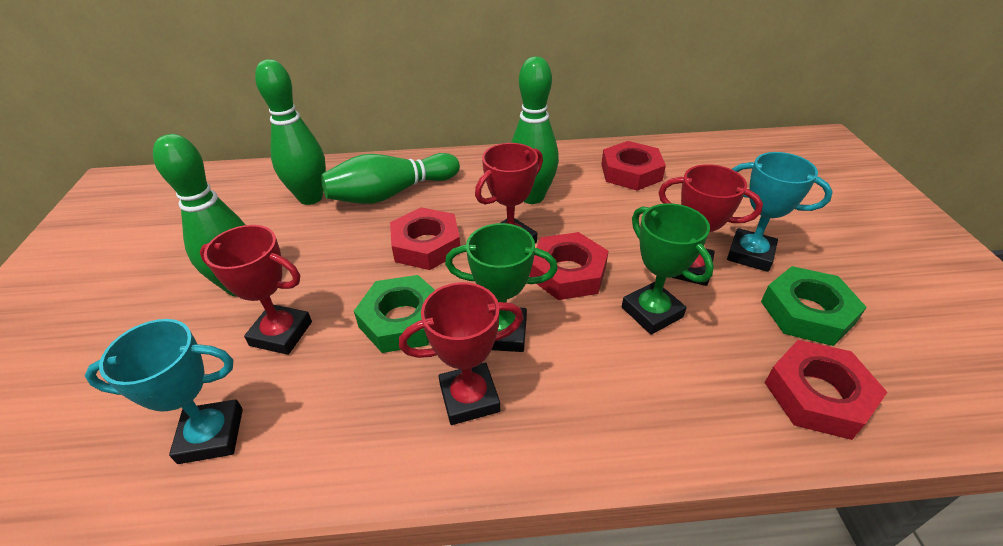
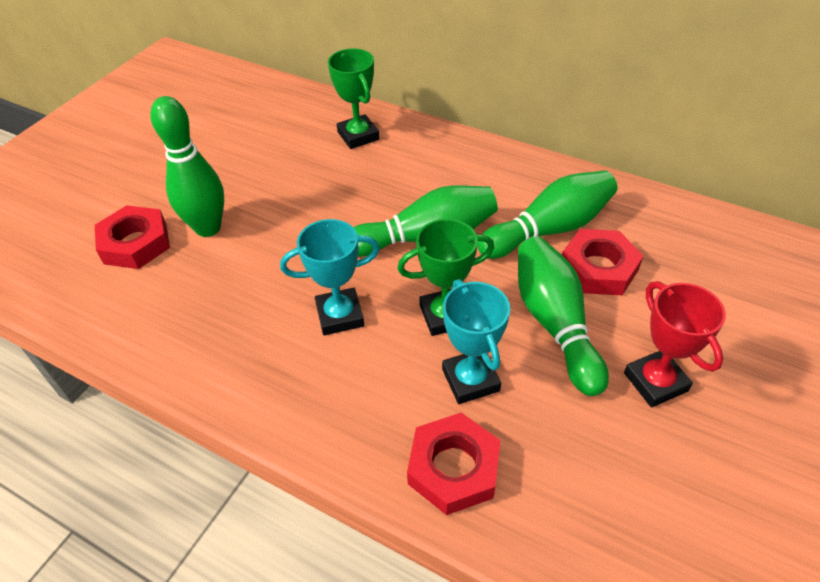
green nut: [354,275,435,353] [761,266,867,346] = 2 -> none = 0
red nut: [390,207,460,270] [529,232,608,300] [601,141,666,191] [765,340,888,440] = 4 -> [95,205,170,269] [407,413,501,515] [562,229,643,295] = 3
red trophy: [200,225,312,355] [399,282,523,425] [475,143,543,243] [658,164,763,286] = 4 -> [624,281,726,408] = 1

